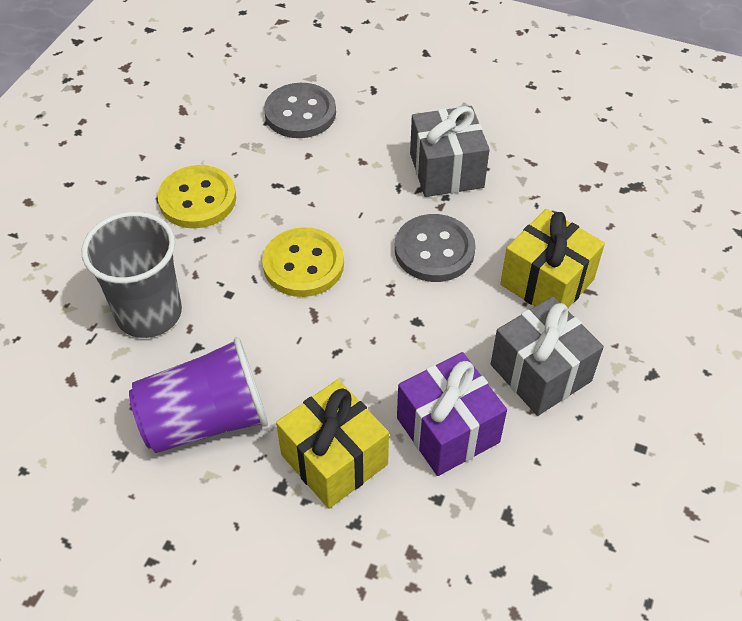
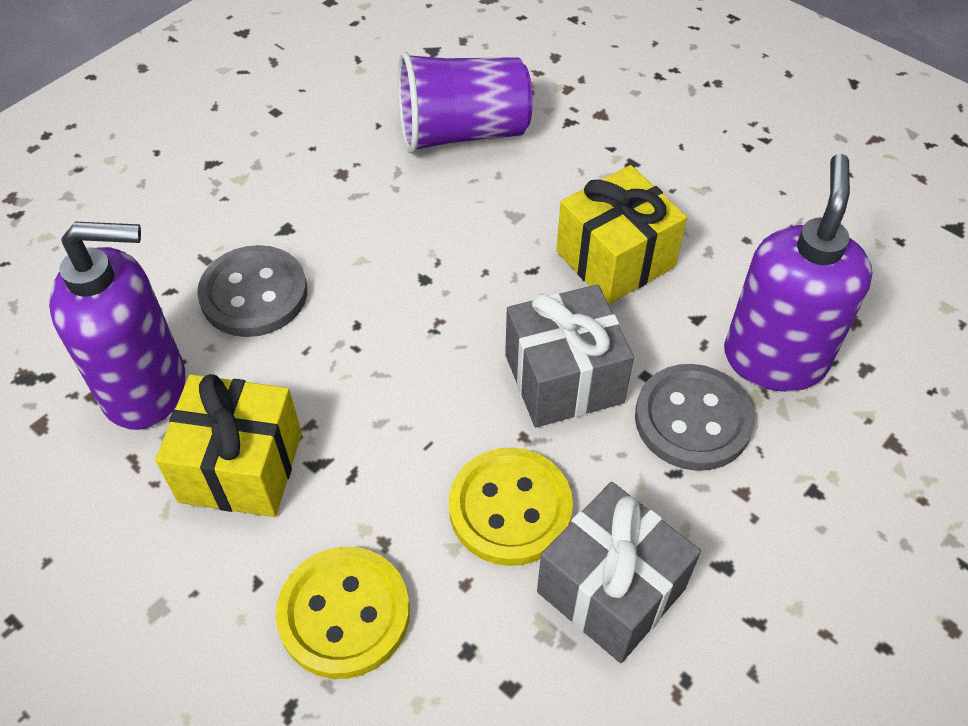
grey cup: [82,211,182,338] = 1 -> none = 0
purple gift: [397,352,507,476] = 1 -> none = 0
purple soap dispenser: none = 0 -> [49,222,185,430] [724,154,873,392] = 2

